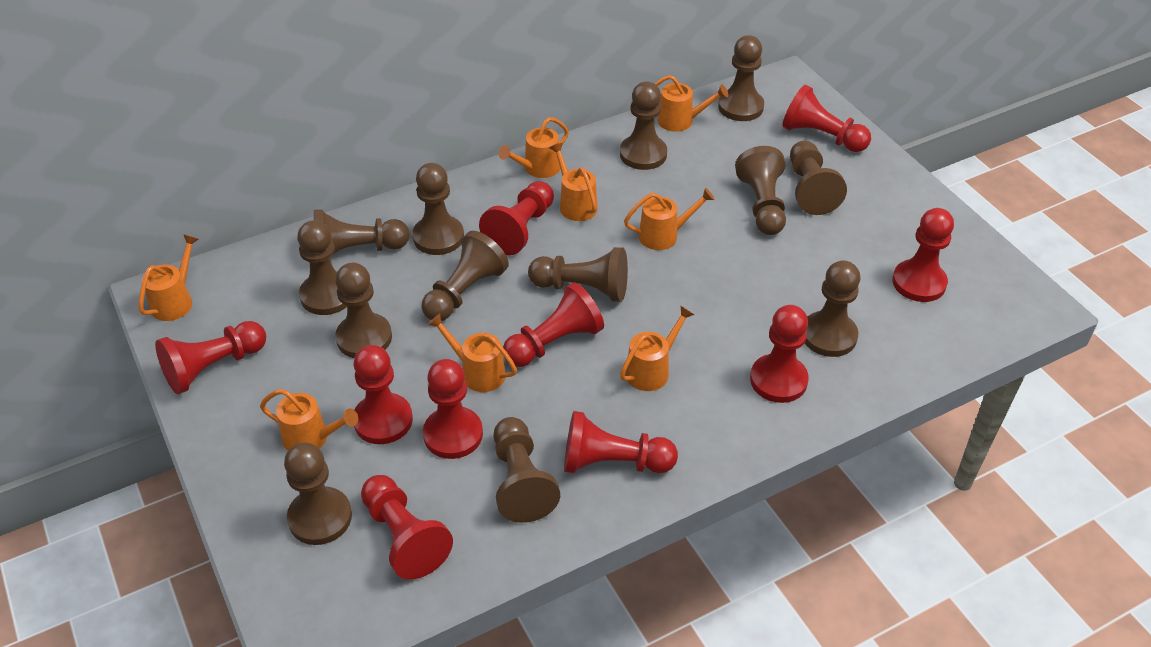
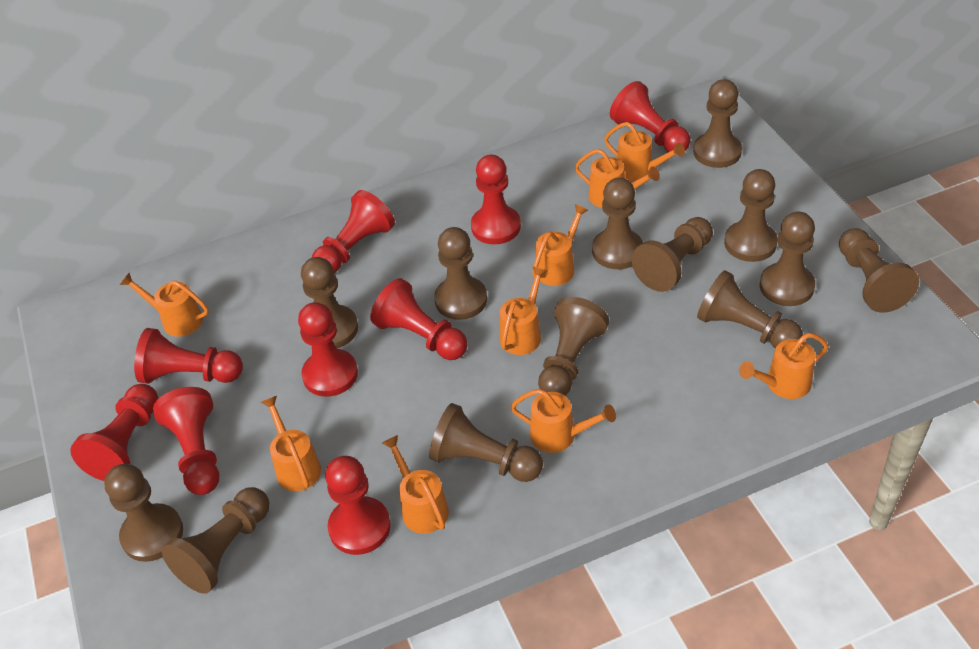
orange watering can: [139,234,199,321] [260,389,358,451] [428,313,517,392] [499,117,569,178] [549,143,598,221] [620,305,695,391] [624,188,715,250] [654,75,728,132] = 8 -> [120,273,209,337] [261,396,321,491] [382,435,449,534] [500,266,547,355] [511,389,616,453] [532,204,588,286] [575,149,660,208] [604,122,685,181] [739,333,828,399] = 9
red pawn: [155,321,266,394] [353,345,413,444] [361,475,453,580] [423,359,483,459] [479,181,554,255] [503,282,604,367] [564,411,678,473] [750,305,809,403] [782,85,871,152] [892,208,954,302] = 10 -> [70,384,158,481] [134,328,243,384] [153,387,219,495] [298,302,358,397] [312,190,395,273] [325,456,391,555] [370,278,468,360] [471,154,521,244] [610,81,690,152] = 9

